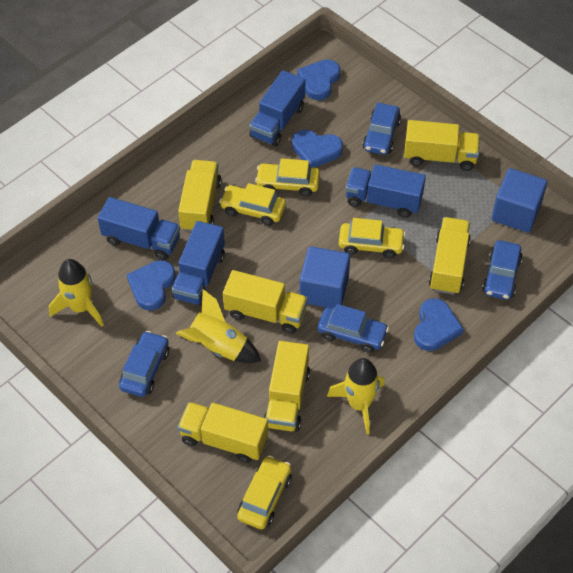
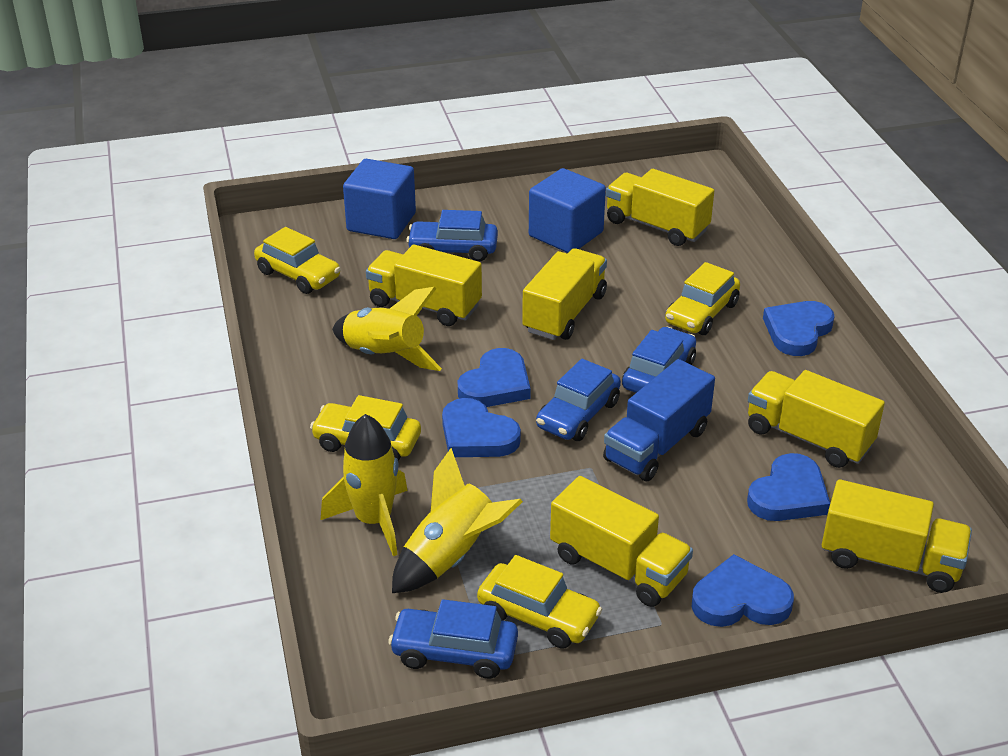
blue heart: [127,260,176,311] [292,130,343,168] [298,59,340,100] [414,298,464,351] = 4 -> [442,398,521,457] [458,348,531,407] [692,554,794,627] [747,453,830,521] [763,301,835,356] = 5
blue truck: [97,197,180,260] [172,221,225,306] [249,70,305,146] [345,164,426,218] = 4 -> [603,359,715,481] = 1

